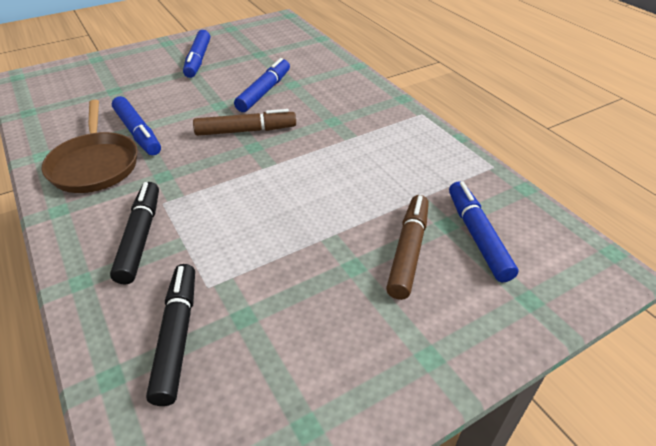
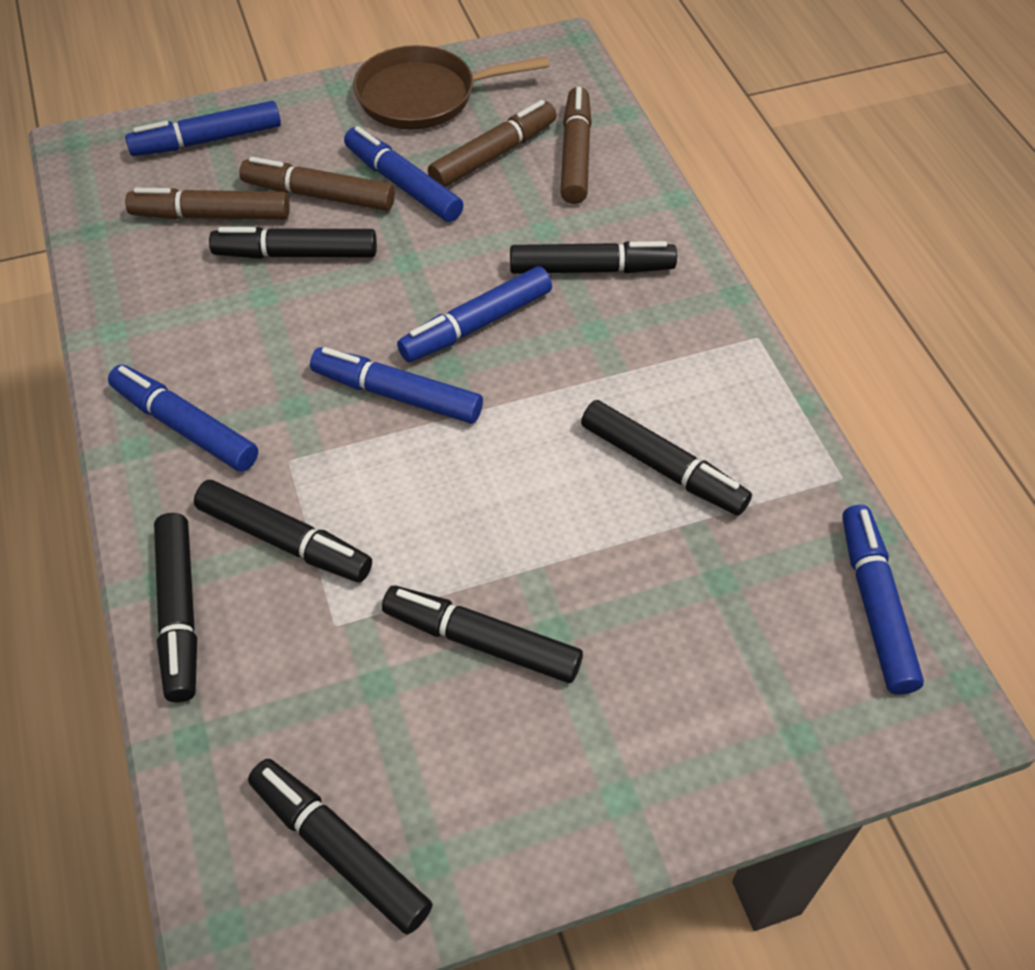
black marker: [110,182,159,285] [146,264,195,406] = 2 -> [154,513,197,702] [194,480,372,582] [209,227,377,259] [248,759,433,935] [382,586,583,683] [510,241,677,274] [581,400,752,516] = 7
blue marker: [112,96,161,155] [183,30,210,78] [234,58,290,112] [449,181,518,282] = 4 -> [108,365,258,472] [125,101,281,156] [310,347,483,424] [344,126,464,222] [397,266,552,362] [842,505,924,695] = 6
brown marker: [193,109,296,136] [386,195,429,300] = 2 -> [125,188,290,220] [239,157,395,211] [428,100,557,187] [561,87,592,204] = 4

